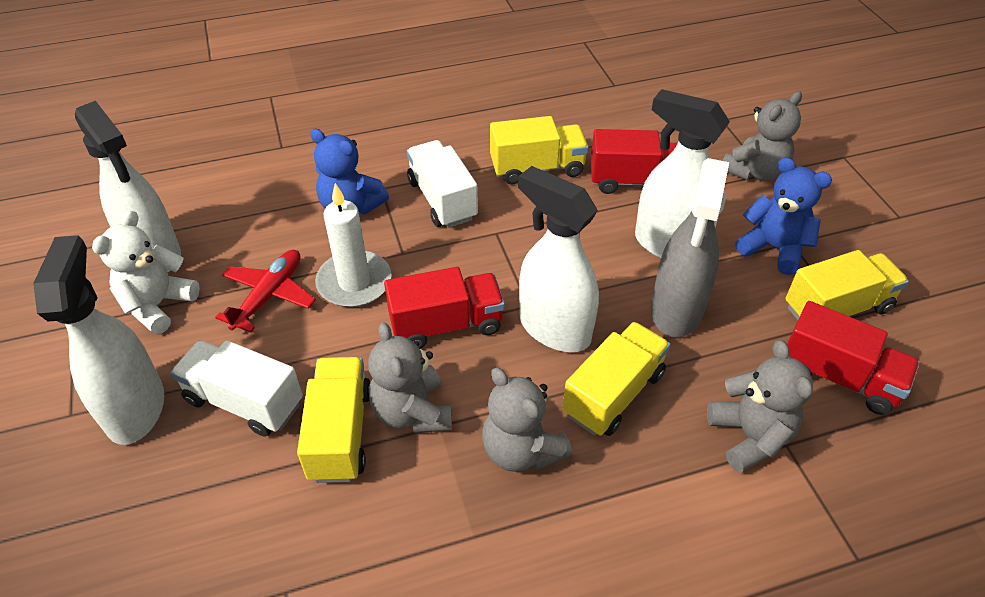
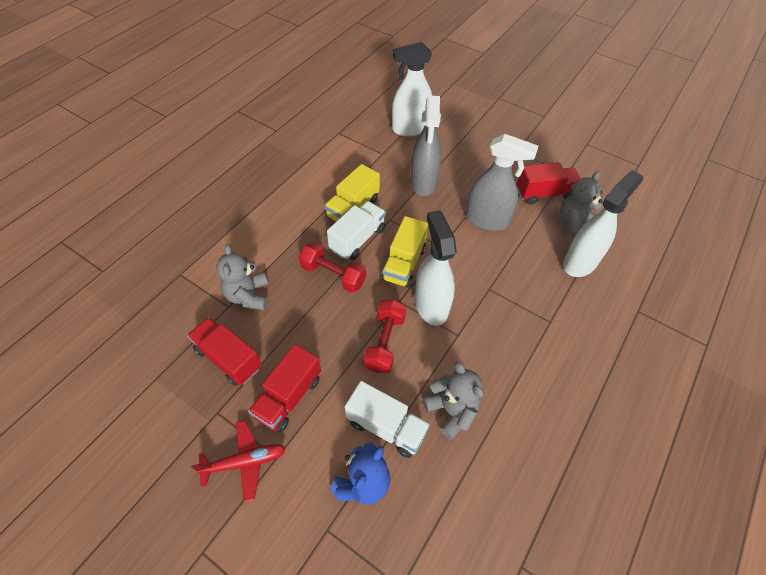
blue teddy bear: [310,129,389,215] [736,157,832,275] = 2 -> [330,442,391,504] = 1
grey spray bottle: [651,158,729,337] = 1 -> [410,96,442,196] [466,134,539,231] = 2
grey teddy bear: [368,322,452,433] [482,367,572,472] [707,340,813,473] [723,91,802,181] = 4 -> [216,244,268,310] [423,362,483,440] [560,172,603,238] = 3
red dumbbell: none = 0 -> [299,242,366,293] [363,299,406,373] = 2
white candle: [315,183,392,307] = 1 -> none = 0
white spray bottle: [33,235,164,445] [75,101,181,272] [518,166,599,352] [635,89,730,258] = 4 -> [392,42,432,136] [415,210,457,326] [563,170,643,277] = 3
white teddy bear: [92,210,200,334] = 1 -> none = 0
yellow truck: [297,357,370,483] [490,116,589,184] [562,322,670,436] [785,250,909,320] = 4 -> [324,164,380,221] [381,216,428,288] = 2

